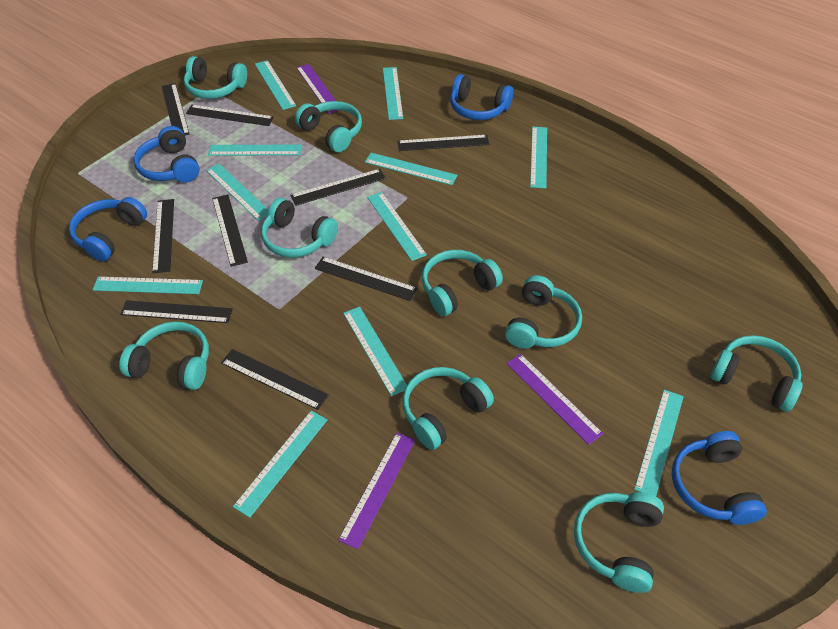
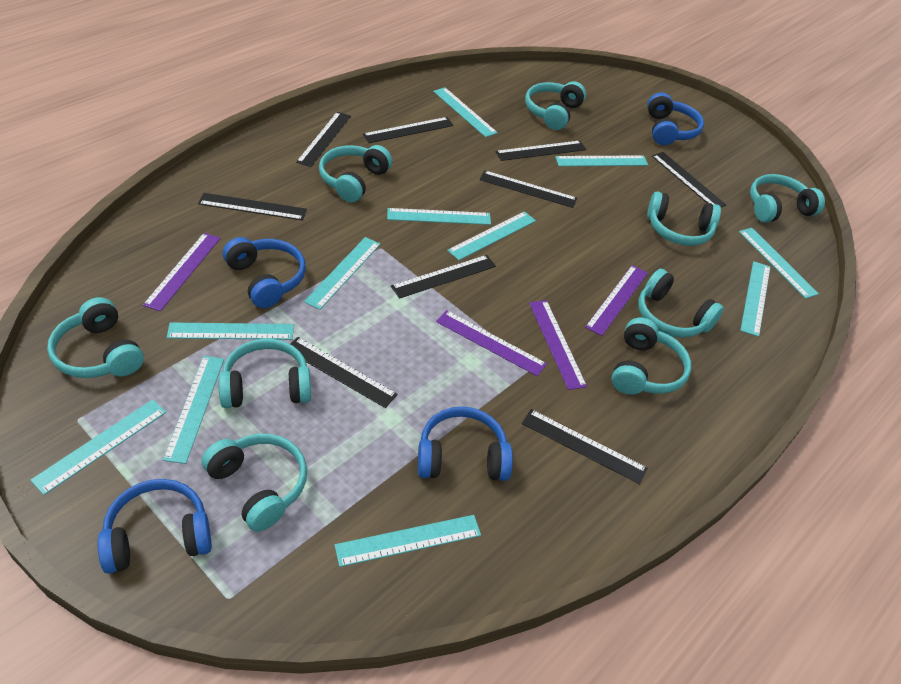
purple ruler: [296,64,339,114] [338,433,415,549] [506,354,603,445] = 3 -> [143,233,220,311] [436,310,547,376] [529,300,587,390] [585,265,648,336] = 4

